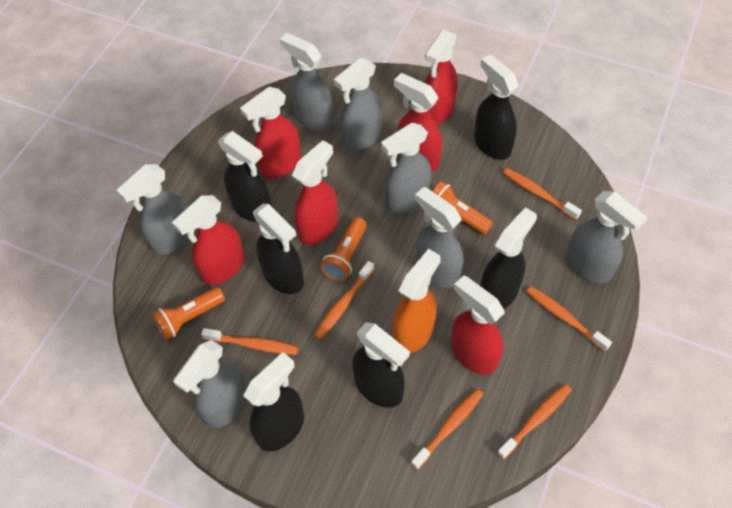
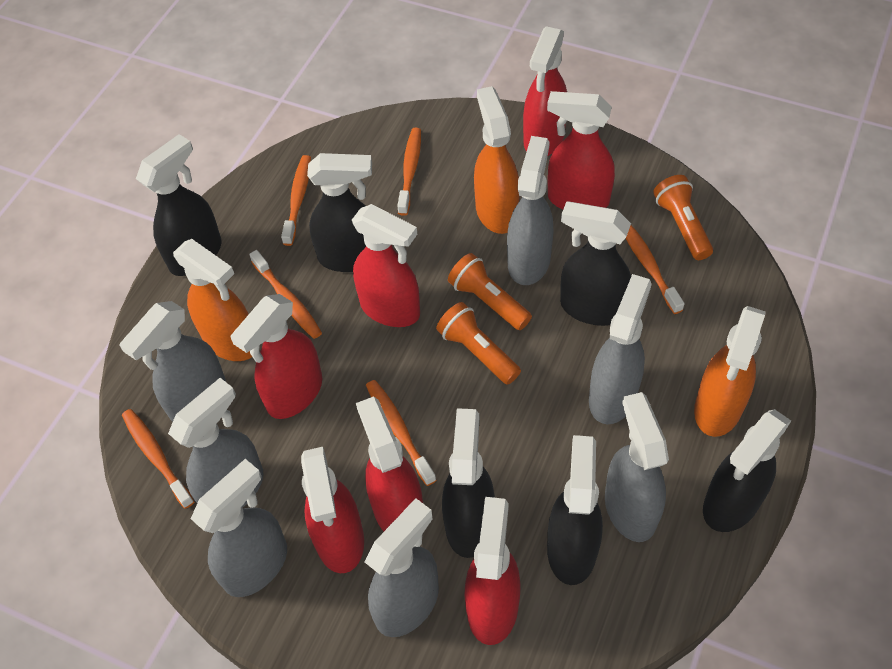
orange spray bottle: [392,249,441,353] = 1 -> [173,239,252,361] [474,86,520,234] [694,306,766,437] = 3
red spray bottle: [172,195,245,285] [240,87,301,179] [292,140,338,245] [394,73,442,172] [424,29,458,125] [451,275,505,375] = 6 -> [231,294,322,419] [301,447,364,573] [352,204,420,327] [356,396,423,532] [464,497,521,645] [523,26,567,156] [547,91,615,210] = 7

